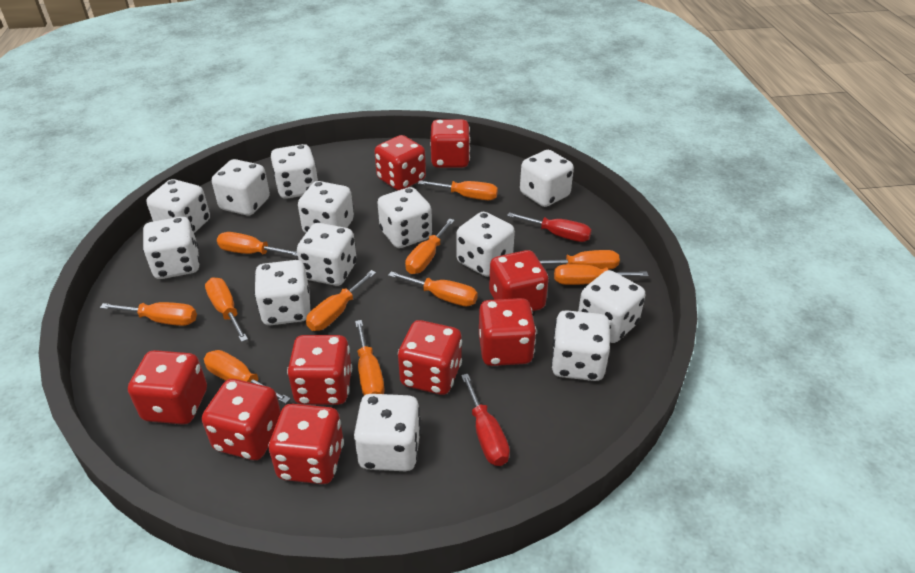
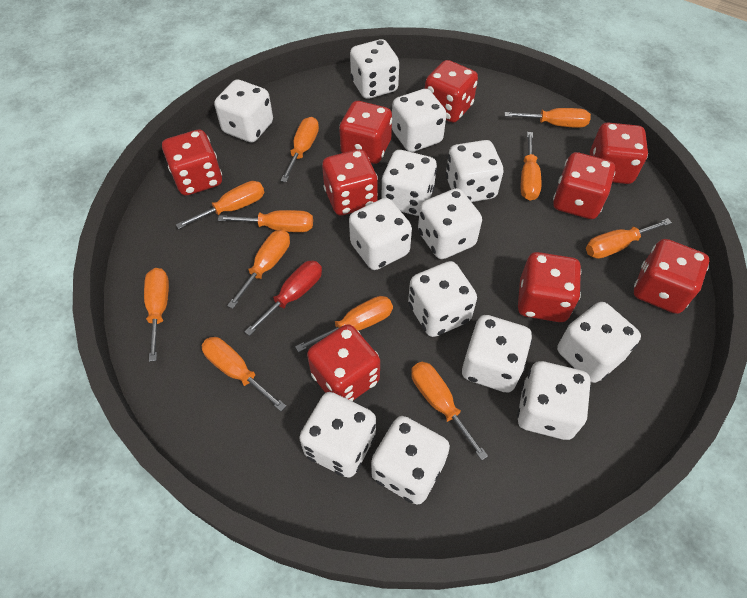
red screwdriver: [461,374,510,466] [507,212,592,242] = 2 -> [244,261,322,336] = 1

